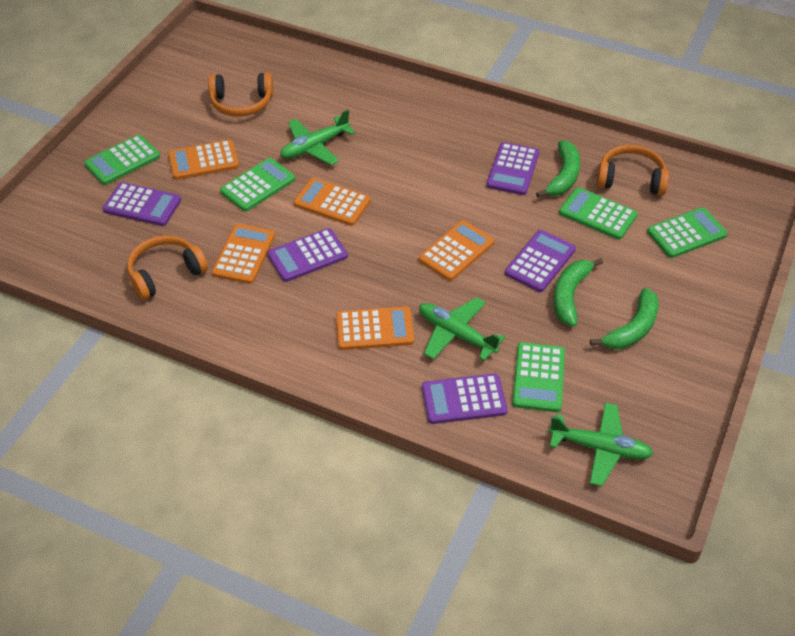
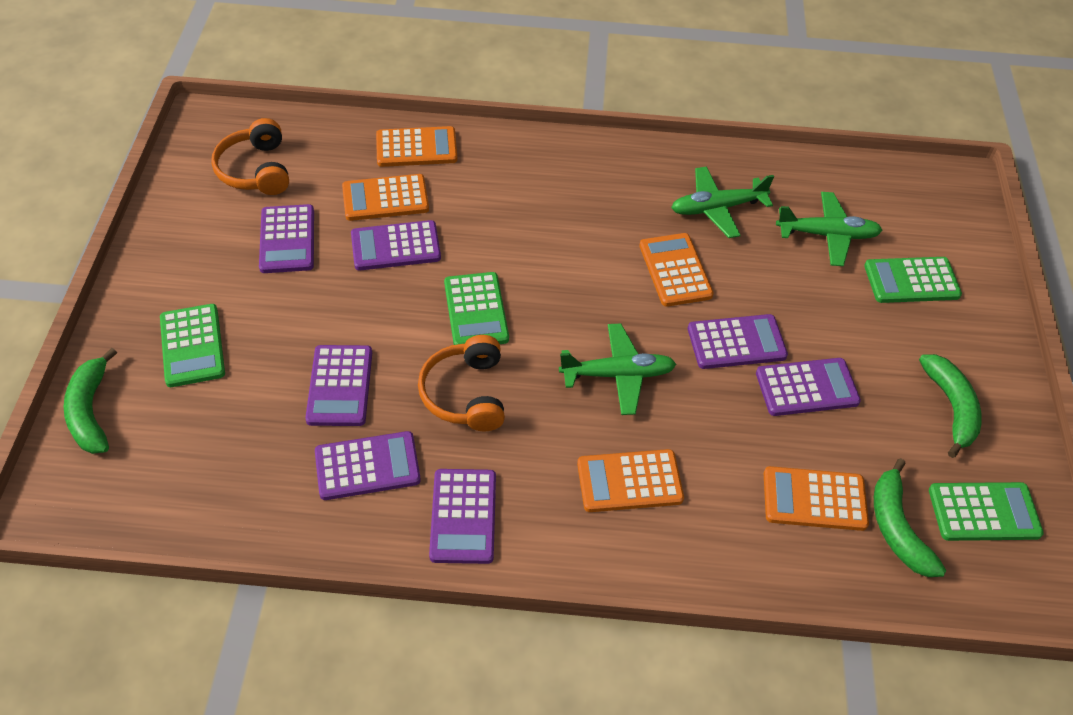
green calculator: [84,135,160,185] [220,158,295,212] [512,342,565,412] [559,187,638,240] [647,207,728,258] = 5 -> [160,304,225,387] [444,272,509,345] [864,257,962,303] [929,482,1044,541] = 4
orange headphones: [127,236,208,300] [208,73,273,117] [597,145,669,196] = 3 -> [211,118,289,195] [418,335,505,431] = 2
purple calculator: [103,182,181,226] [267,228,348,282] [422,373,508,424] [486,142,539,195] [505,230,576,292] = 5 -> [259,204,314,273] [305,345,372,426] [315,431,421,500] [351,220,441,271] [429,469,496,564] [688,314,788,369] [756,358,861,416] = 7

